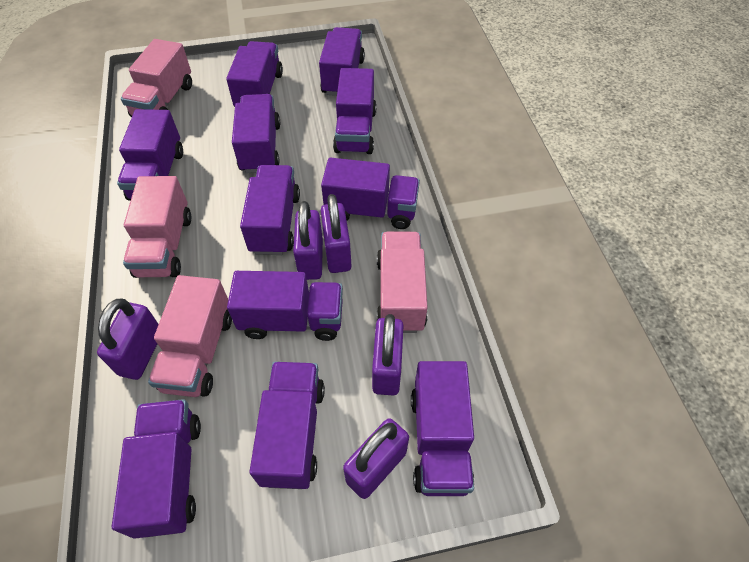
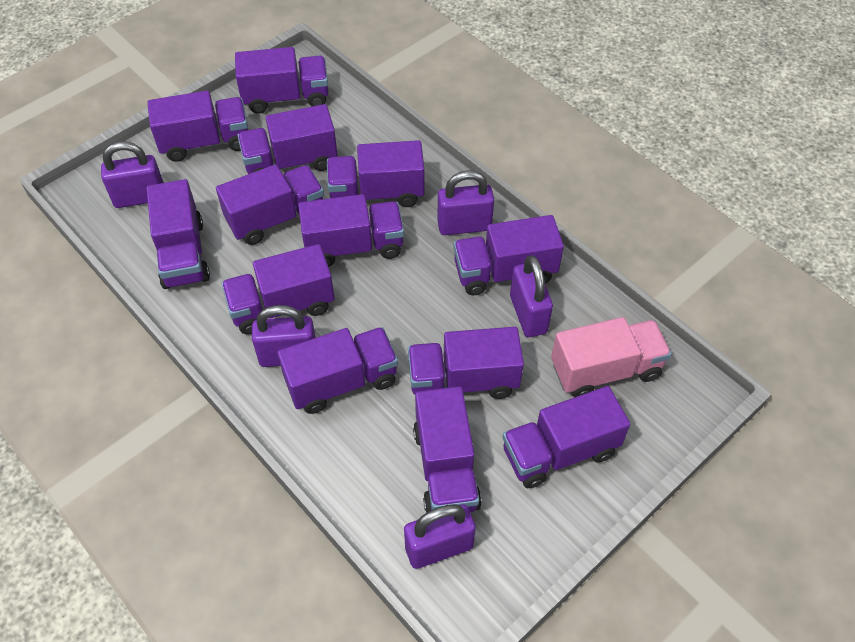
pink truck: [121,39,192,117] [123,176,192,278] [148,275,232,397] [377,232,428,333] = 4 -> [551,317,671,397] = 1
purple truck: [112,399,201,539] [117,109,183,201] [226,41,283,107] [227,271,343,341] [232,94,280,173] [240,165,300,255] [249,362,325,489] [319,27,365,96] [321,158,420,229] [333,68,376,154] [411,361,474,496] = 11 -> [146,179,210,289] [147,90,248,162] [216,164,324,245] [222,244,335,335] [235,47,329,114] [237,104,337,174] [277,327,398,414] [298,194,404,267] [327,140,425,207] [408,327,524,399] [413,386,482,513] [453,215,564,295] [502,386,630,488] = 13

